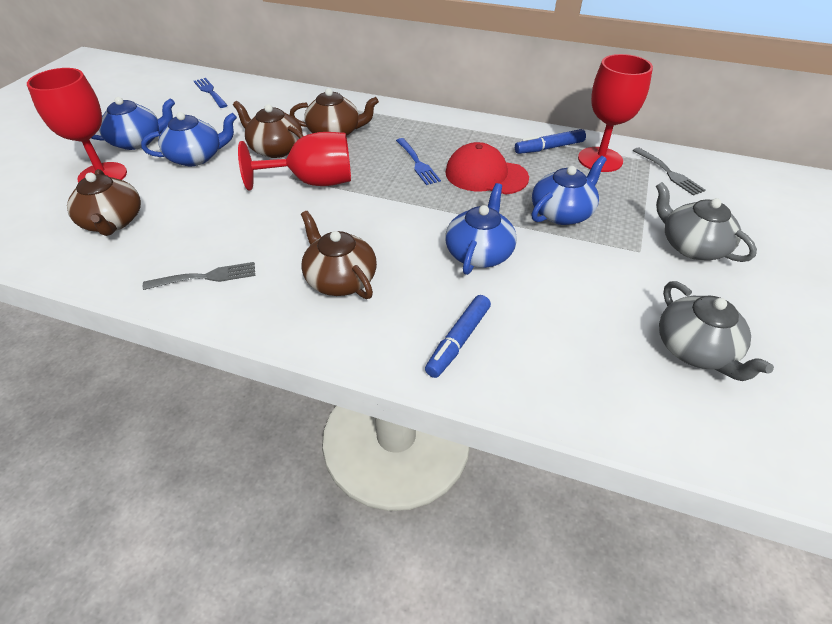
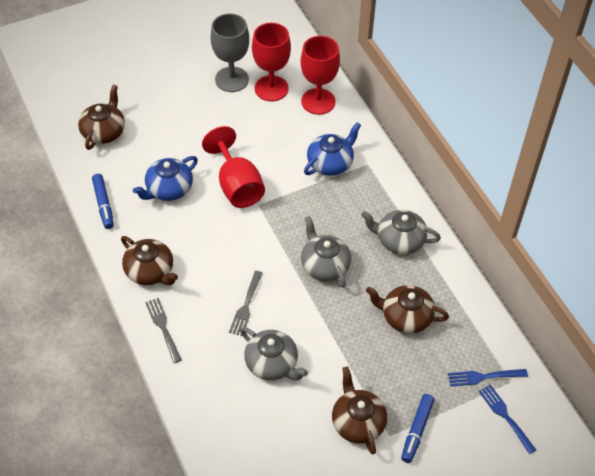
blue teapot: [92,97,175,150] [141,112,237,166] [445,183,517,275] [532,156,607,225] = 4 -> [133,156,198,201] [304,122,361,176] = 2
grey goblet: none = 0 -> [210,14,249,92] = 1
grey teapot: [656,182,757,262] [659,281,774,381] = 2 -> [240,327,308,380] [301,216,351,288] [361,210,441,254] = 3
red cap: [446,142,529,194] = 1 -> none = 0

